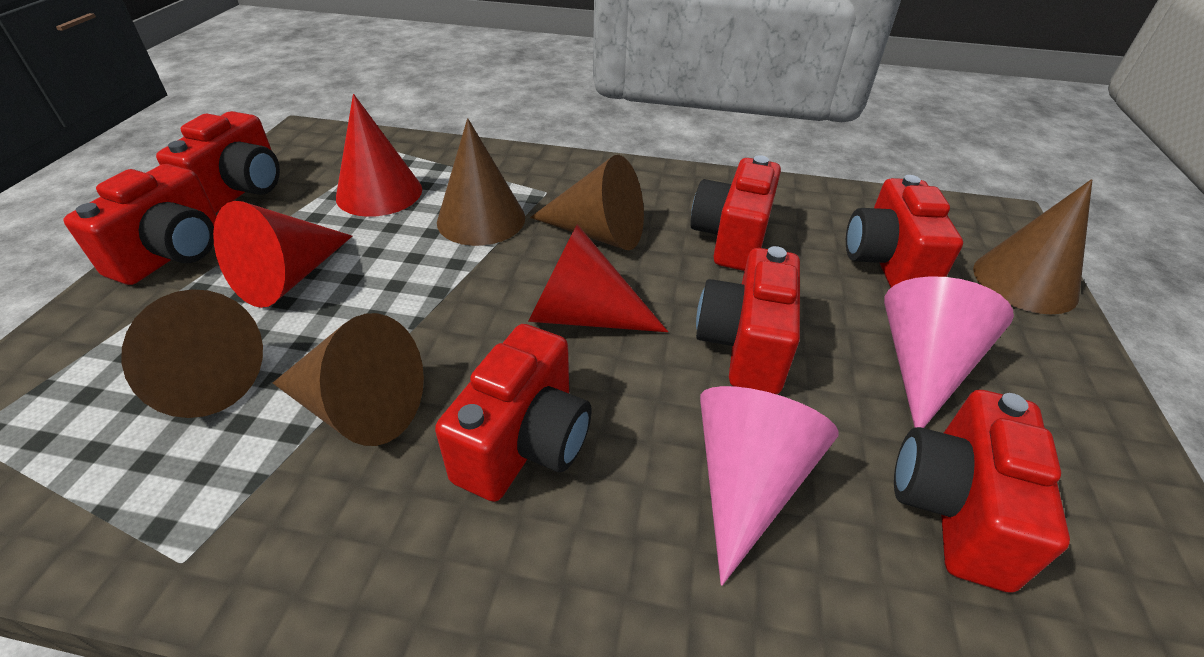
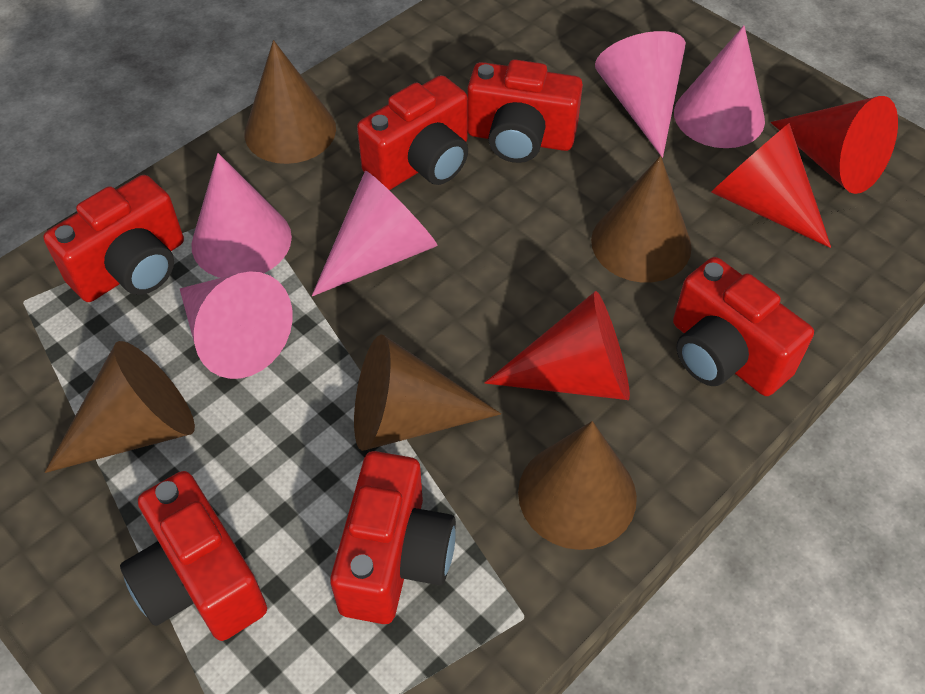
pink cone: [700,386,839,586] [884,276,1014,428] = 2 -> [180,271,293,379] [191,153,292,278] [312,171,437,296] [595,31,686,158] [674,26,765,148] = 5
red camera: [63,164,217,285] [156,111,280,213] [435,324,592,502] [690,155,781,271] [696,246,800,394] [846,175,963,288] [894,390,1070,593] = 7 -> [43,175,184,302] [120,471,267,641] [330,451,456,624] [357,75,468,190] [467,59,583,163] [673,257,814,396] = 6

